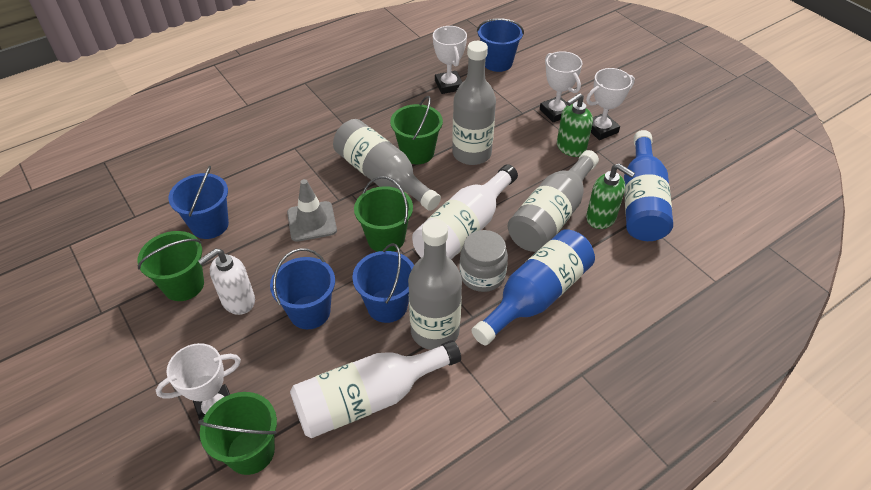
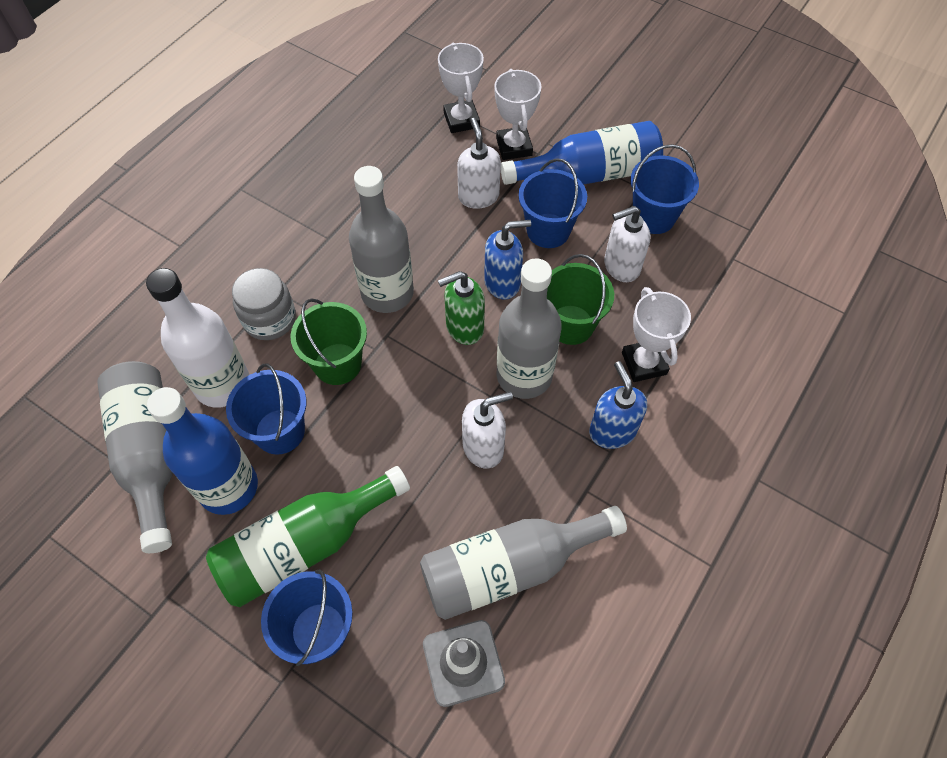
blue soap dispenser: none = 0 -> [484,220,531,300] [589,361,647,449] = 2
green bottle: none = 0 -> [206,466,410,607] = 1
green bucket: [137,231,204,301] [198,392,277,475] [354,176,413,252] [390,96,443,164] = 4 -> [291,298,367,385] [547,254,614,345] = 2
green soap dispenser: [557,93,593,157] [586,163,635,229] = 2 -> [438,271,485,345] = 1
white bottle: [290,340,461,438] [412,164,518,260] = 2 -> [146,268,249,408] = 1
white soap dispenser: [198,248,255,315] = 1 -> [457,118,501,209] [462,392,513,469] [604,206,651,282] = 3
white trophy: [156,343,241,420] [433,26,467,94] [540,51,583,122] [586,68,635,140] = 4 -> [438,42,484,133] [494,69,542,160] [622,287,691,382] = 3

